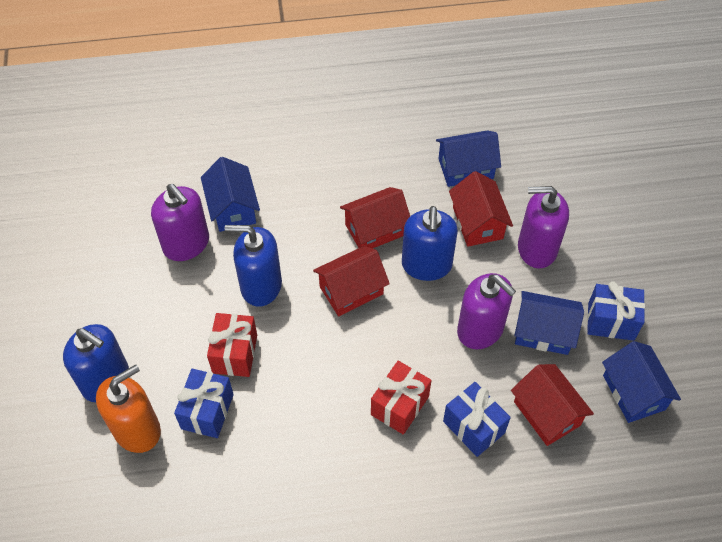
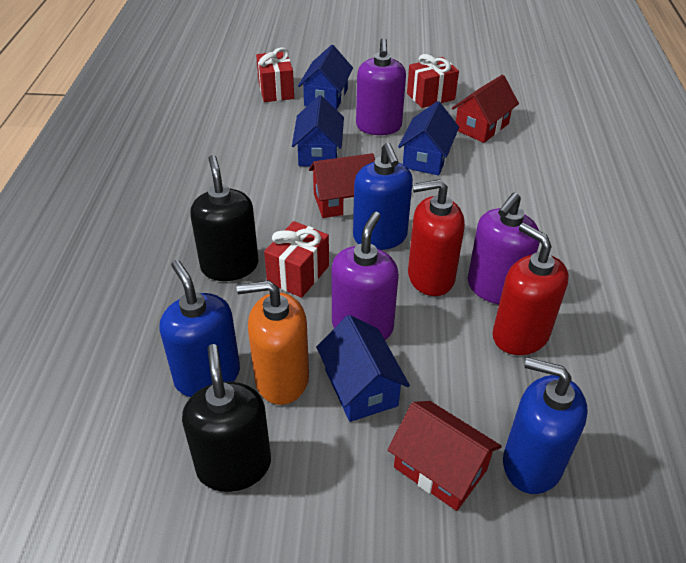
black soap dispenser: none = 0 -> [182,344,271,492] [190,155,259,281] = 2
blue gift: [174,369,234,438] [443,382,511,457] [587,281,645,341] = 3 -> none = 0
red gift: [207,313,257,377] [371,361,431,435] = 2 -> [256,48,294,102] [264,221,329,298] [407,54,459,108] = 3
red house: [313,246,390,316] [340,187,410,249] [449,171,513,247] [511,364,594,446] = 4 -> [309,153,375,218] [387,401,502,511] [452,75,519,143] = 3
red soap dispenser: none = 0 -> [408,179,465,296] [492,223,569,355] = 2

